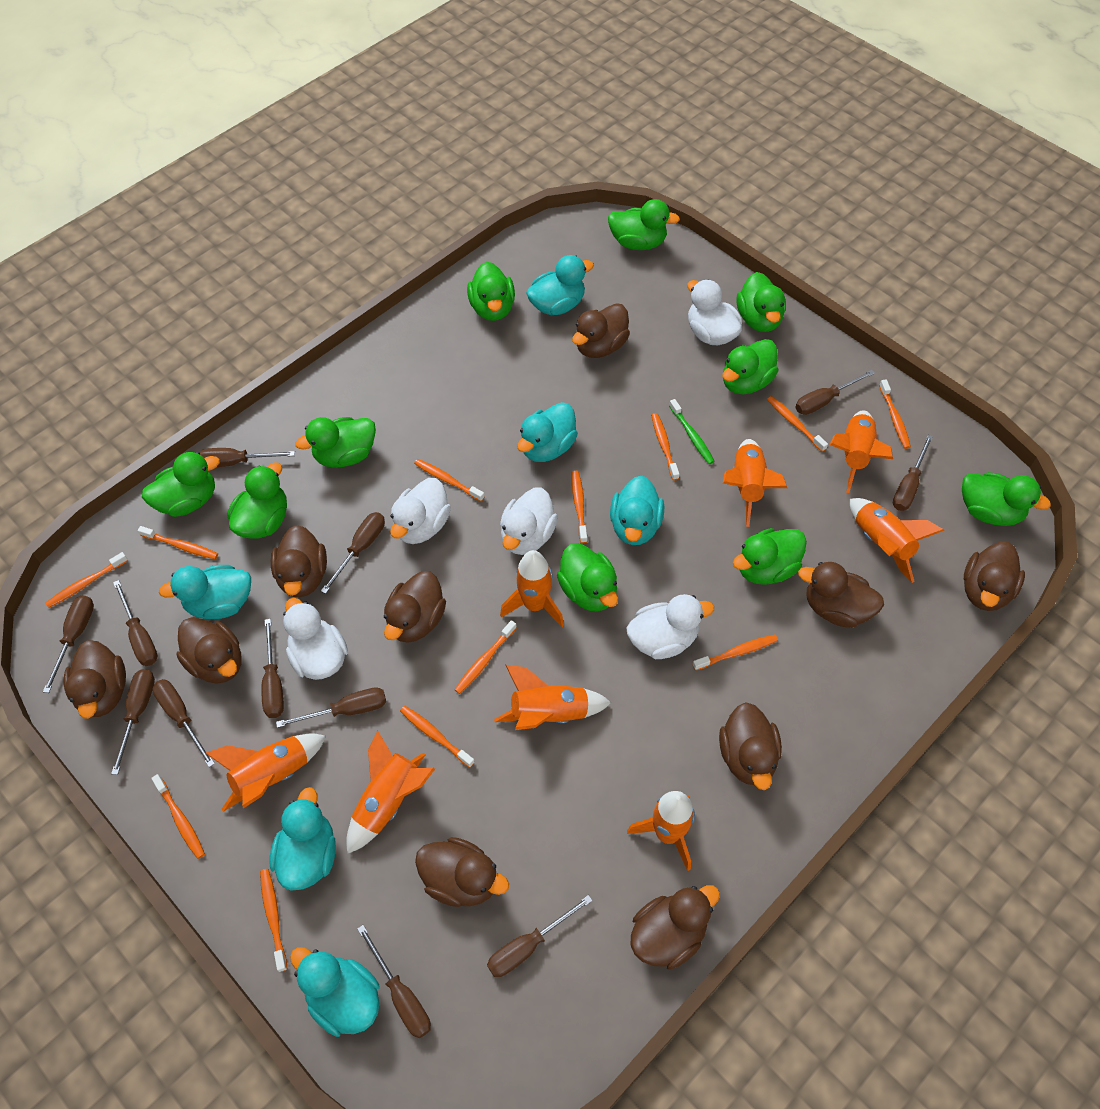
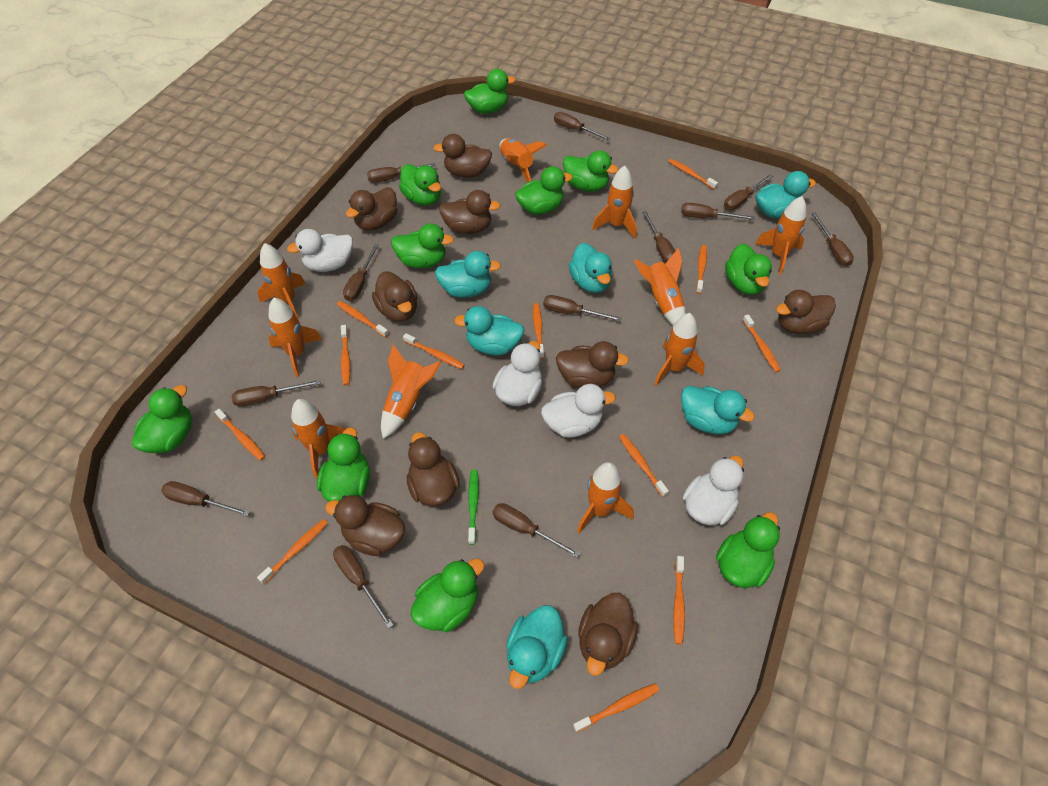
brown duck: [64,640,126,719] [176,617,241,684] [271,525,327,598] [384,571,446,643] [415,837,509,907] [572,303,630,358] [631,885,720,970] [719,702,782,790] [798,562,884,628] [964,542,1025,611] = 10 -> [325,495,405,556] [346,187,397,230] [372,271,417,322] [407,432,460,506] [433,134,492,178] [439,190,500,234] [556,341,629,388] [578,593,638,676] [776,290,836,334] = 9
orange rocket: [206,733,326,812] [346,730,435,854] [494,665,611,730] [500,550,564,627] [627,791,695,871] [723,439,787,527] [830,410,893,493] [850,498,944,583] = 8 -> [257,243,306,319] [268,298,322,377] [291,399,345,479] [381,344,441,439] [500,138,547,182] [577,462,634,533] [592,165,637,238] [634,247,686,326] [655,313,705,386] [755,196,806,275] = 10
white duck: [283,598,348,680] [390,478,451,544] [500,487,558,555] [626,594,714,659] [687,279,742,345] = 5 -> [287,229,353,272] [493,341,542,406] [541,384,616,438] [683,456,744,526] = 4

